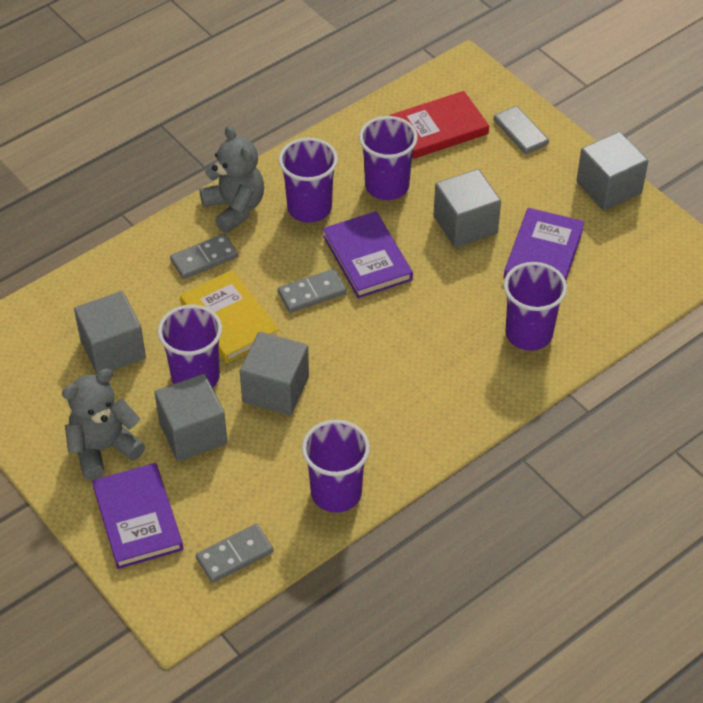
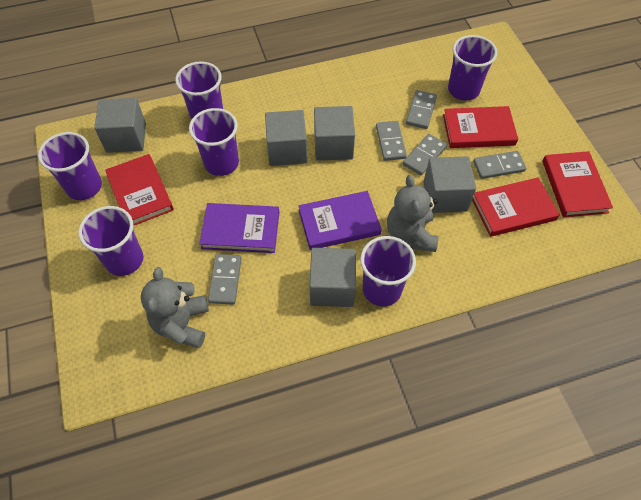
grey domino: [170,234,238,279] [196,524,274,583] [278,269,347,313] [494,106,549,154] = 4 -> [208,254,241,305] [376,121,407,161] [403,134,447,176] [406,90,437,129] [473,151,526,179] = 5
purple book: [92,463,183,569] [323,211,413,298] [504,208,585,280] = 3 -> [199,203,279,253] [298,191,382,250] = 2
purple cup: [158,305,222,388] [279,138,338,223] [302,419,370,513] [359,116,418,200] [504,262,567,351] = 5 -> [38,132,102,200] [78,206,143,276] [175,61,223,120] [189,108,239,176] [360,236,416,307] [448,35,497,100] = 6
red book: [390,91,489,159] = 1 -> [105,154,174,226] [443,106,518,148] [472,177,560,237] [542,151,613,217] = 4
yellow book: [180,270,280,363] = 1 -> none = 0

